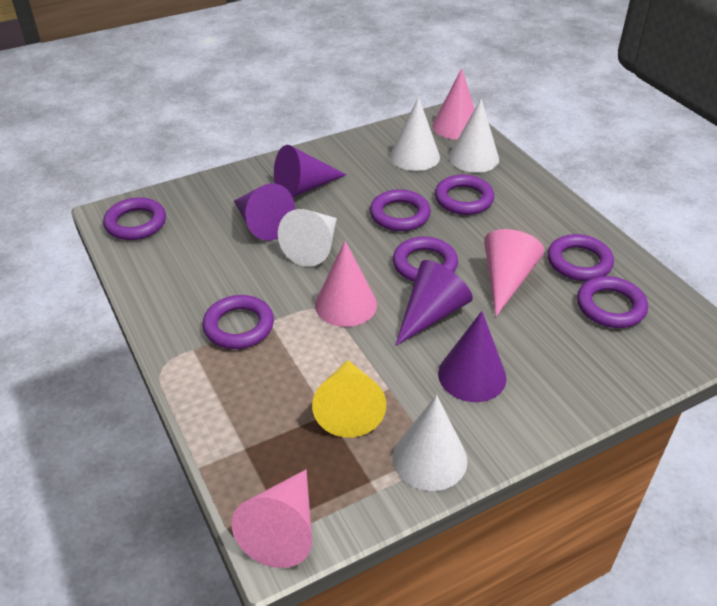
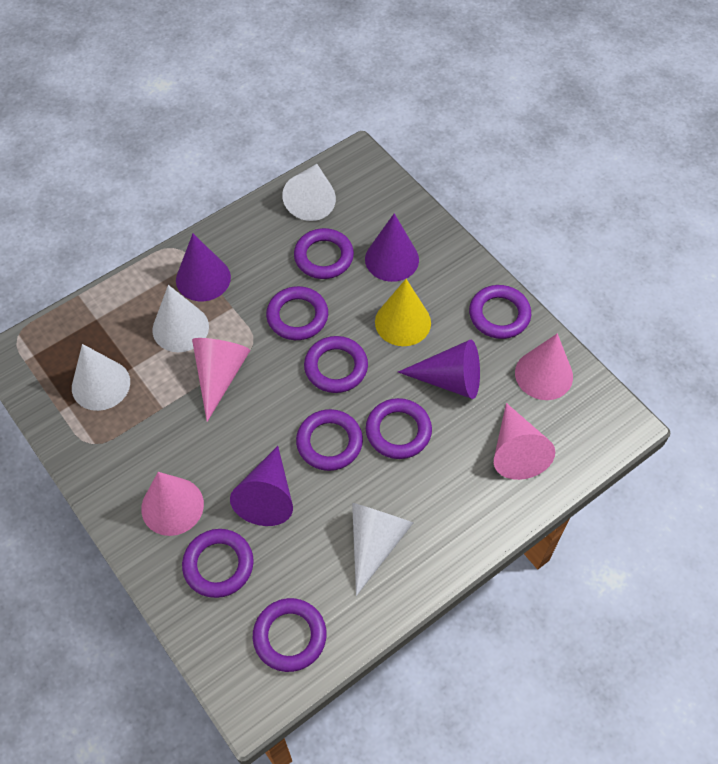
purple ring: [103,197,166,240] [203,295,274,349] [370,189,431,231] [393,237,458,282] [435,175,494,215] [548,234,614,281] [577,276,648,328] = 7 -> [182,529,254,598] [253,598,326,672] [266,286,328,340] [294,228,354,279] [296,409,363,471] [304,336,368,393] [366,398,432,459] [469,285,531,339] = 8

